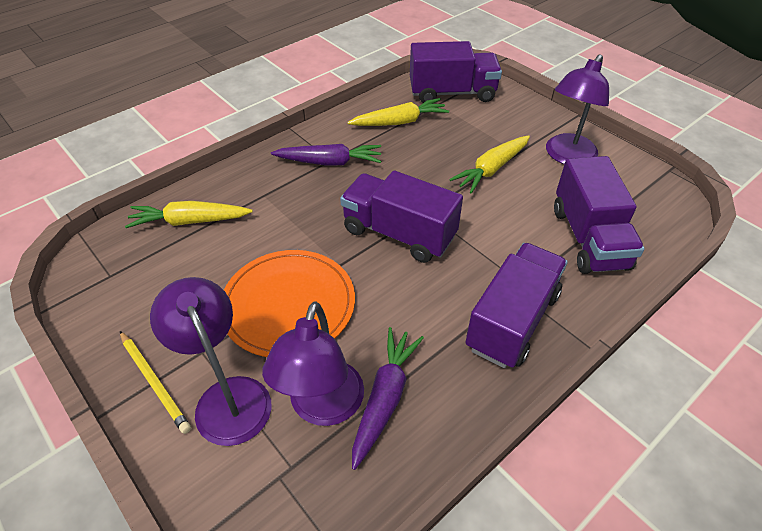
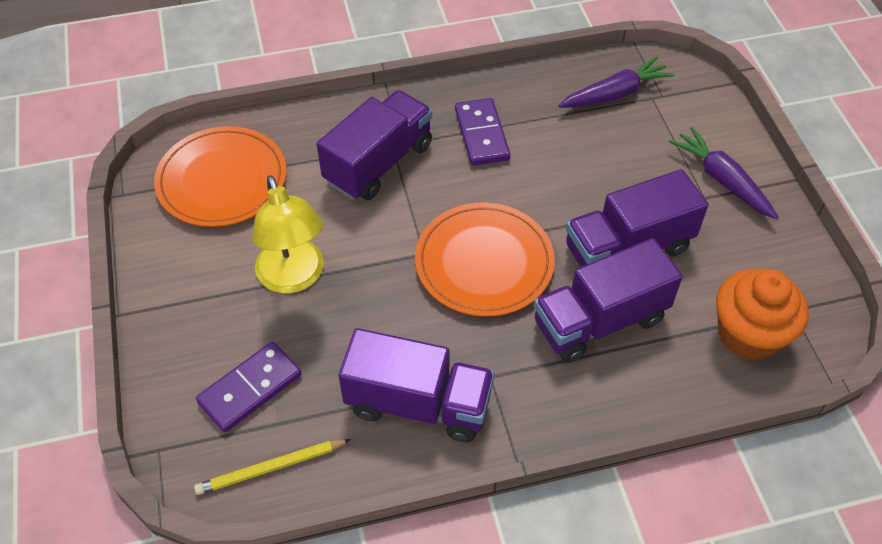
orange cupcake: none = 0 -> [716,269,809,361] = 1
orange plate: [224,250,355,357] = 1 -> [154,126,286,227] [415,203,555,316] = 2
purple domino: none = 0 -> [196,342,301,432] [455,98,510,166] = 2
purple lamp: [150,277,272,446] [262,301,364,426] [546,54,609,164] = 3 -> none = 0
yellow carrot: [125,201,253,228] [347,98,449,126] [449,135,530,194] = 3 -> none = 0
yellow lamp: none = 0 -> [252,175,324,293] = 1

